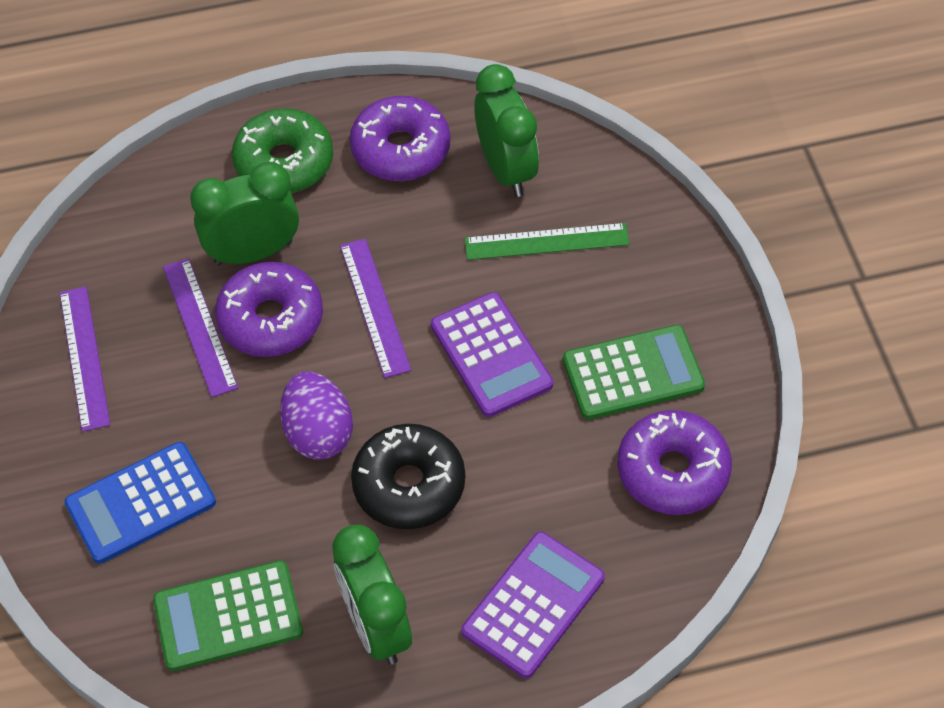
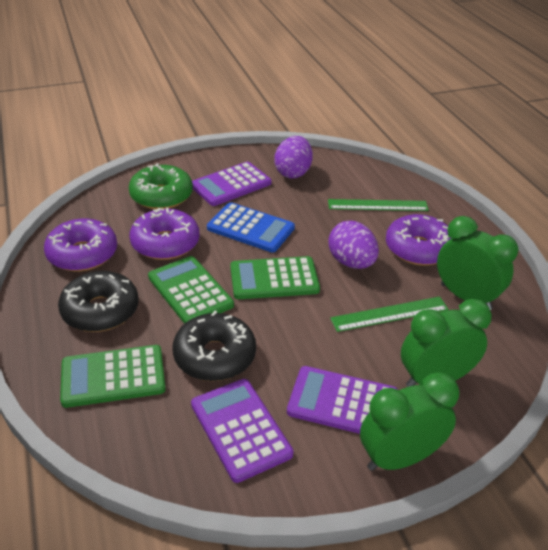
black donut: [351,424,465,529] = 1 -> [58,271,139,332] [172,311,256,381] = 2
green calculator: [153,560,303,671] [563,325,705,420] = 2 -> [60,345,166,408] [148,256,234,324] [230,256,320,299] = 3
green ruler: [464,223,630,260] = 1 -> [328,199,429,211] [330,296,449,332] = 2
purple calculator: [431,292,553,417] [461,532,605,678] = 2 -> [191,379,294,483] [192,162,271,206] [287,366,398,434] = 3
purple egg: [280,372,353,460] = 1 -> [274,136,313,179] [328,221,379,269] = 2
purple ruler: [60,287,110,432] [163,258,238,397] [340,239,411,378] = 3 -> none = 0

